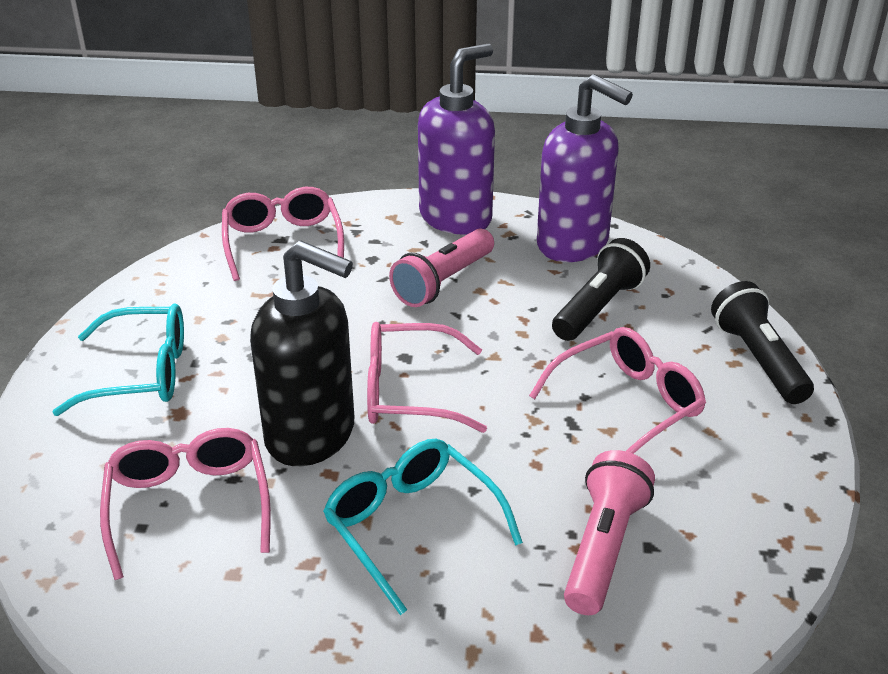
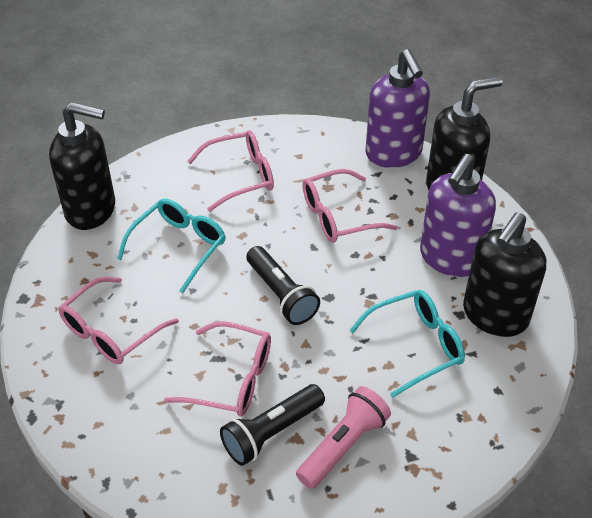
black soap dispenser: [250,241,354,466] = 1 -> [49,102,115,230] [426,76,503,190] [463,212,546,337] = 3
pink flashlight: [389,229,494,307] [564,450,655,615] = 2 -> [296,386,391,489] = 1

